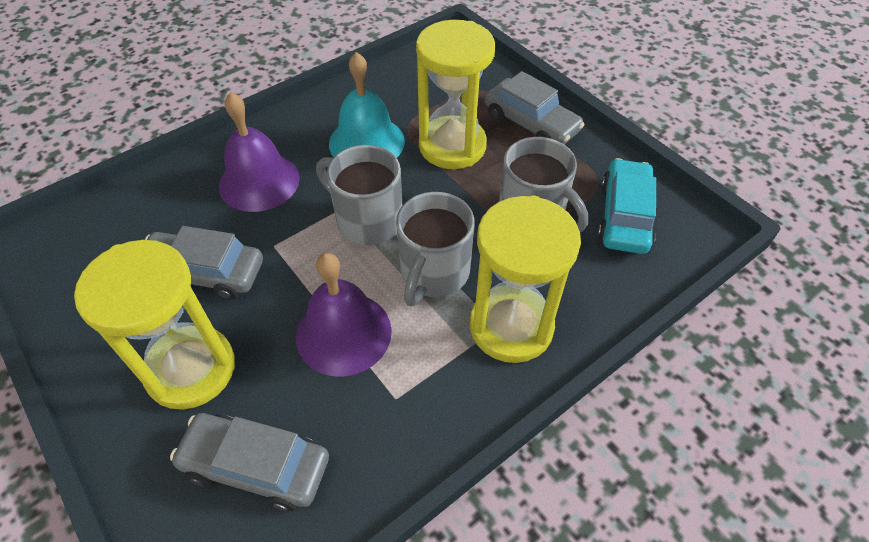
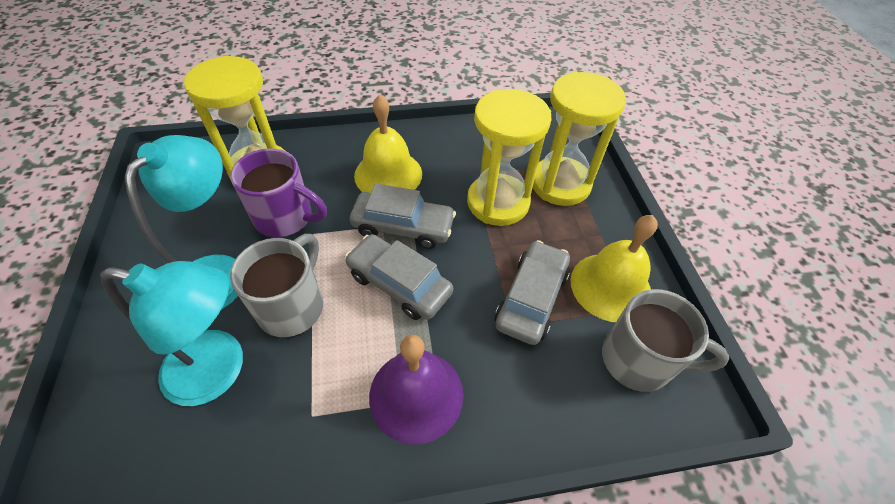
grey mug: [316,145,402,246] [396,192,475,306] [499,137,588,232] = 3 -> [230,234,323,337] [602,289,729,392] = 2
purple bell: [219,92,300,212] [296,253,392,377] = 2 -> [369,335,463,445] = 1
purple mug: none = 0 -> [230,148,327,237] = 1
turquoise bell: [329,52,405,158] = 1 -> none = 0
turquoise car: [597,158,656,254] = 1 -> none = 0
turquoise lamp: none = 0 -> [100,261,243,406] [125,135,238,310] = 2
yellow bell: none = 0 -> [354,94,422,193] [570,215,658,322] = 2

